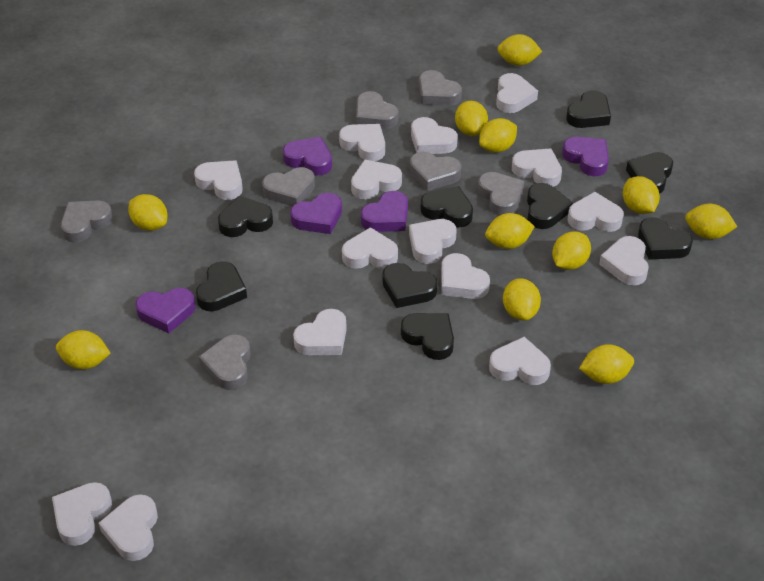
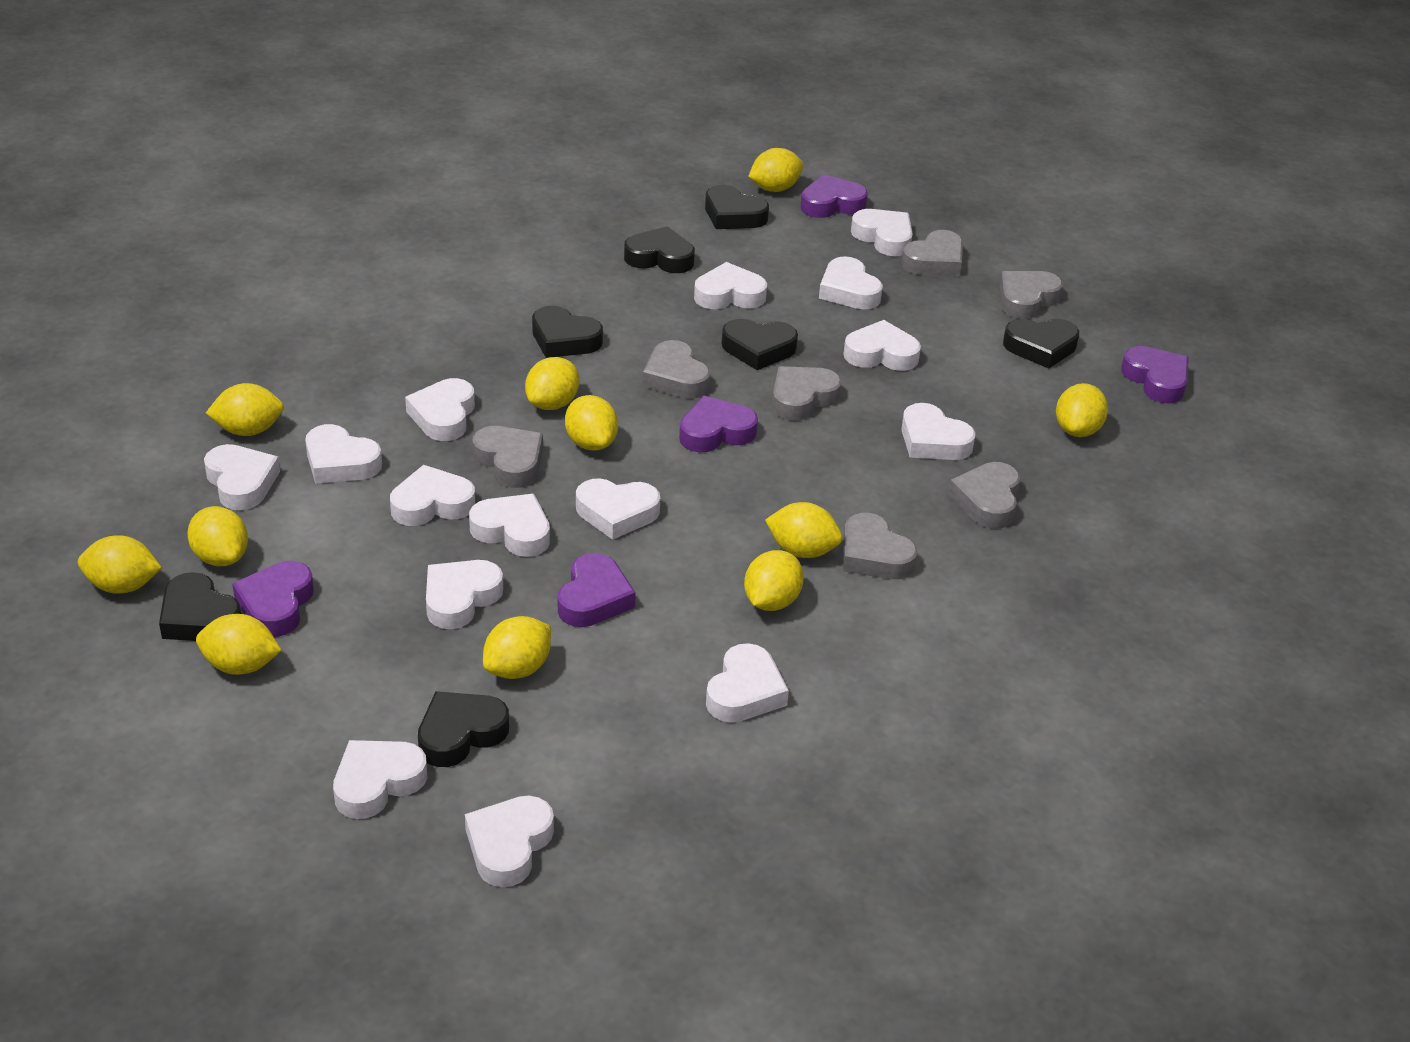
black heart: [196,261,247,311] [218,196,273,237] [383,263,438,308] [401,313,454,360] [421,186,473,227] [527,183,573,229] [566,90,611,128] [626,152,673,194] [638,217,693,260] = 9 -> [159,572,241,641] [418,691,509,767] [532,306,603,358] [624,226,695,273] [705,185,769,229] [721,319,798,370] [1003,319,1079,369] = 7

